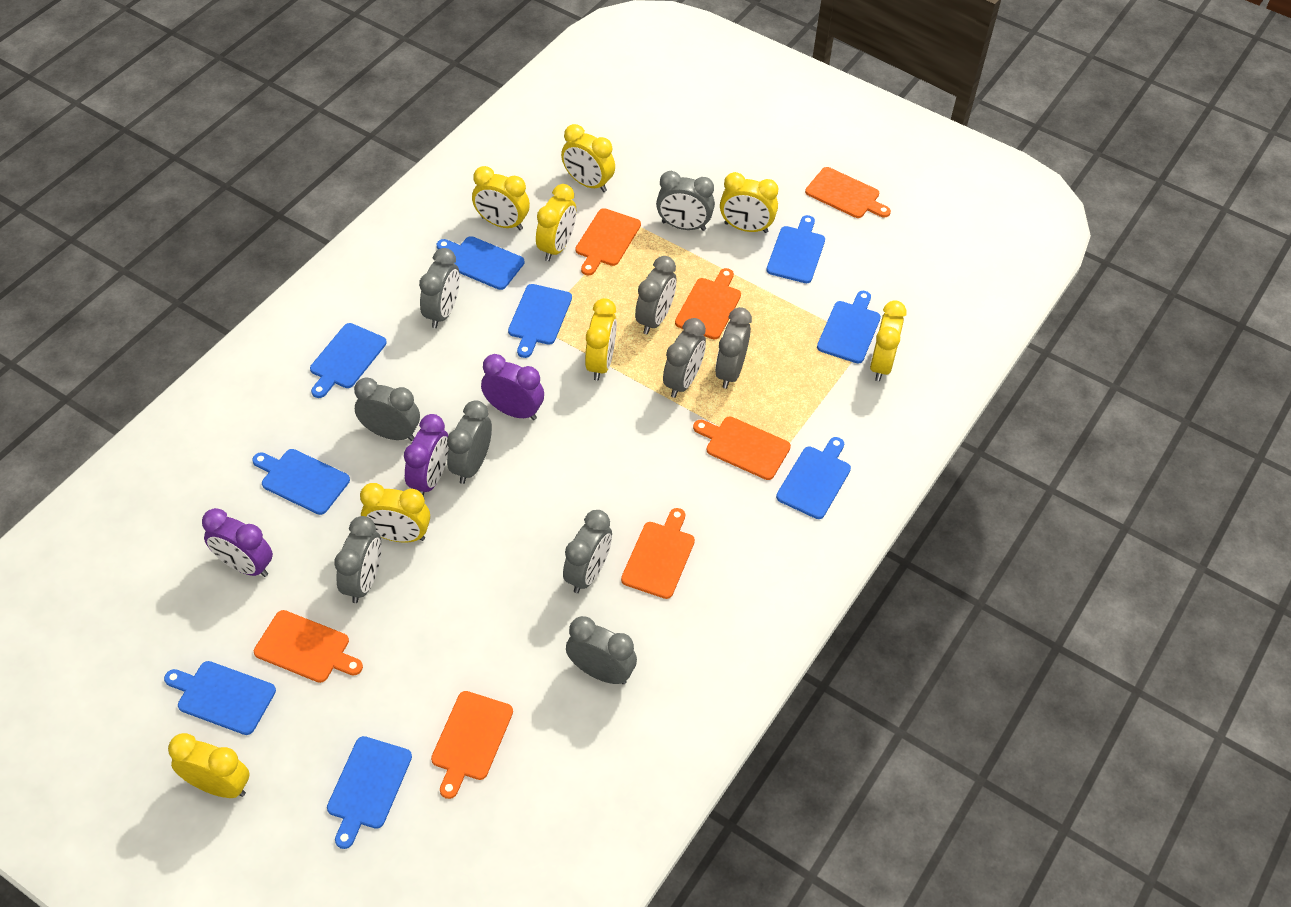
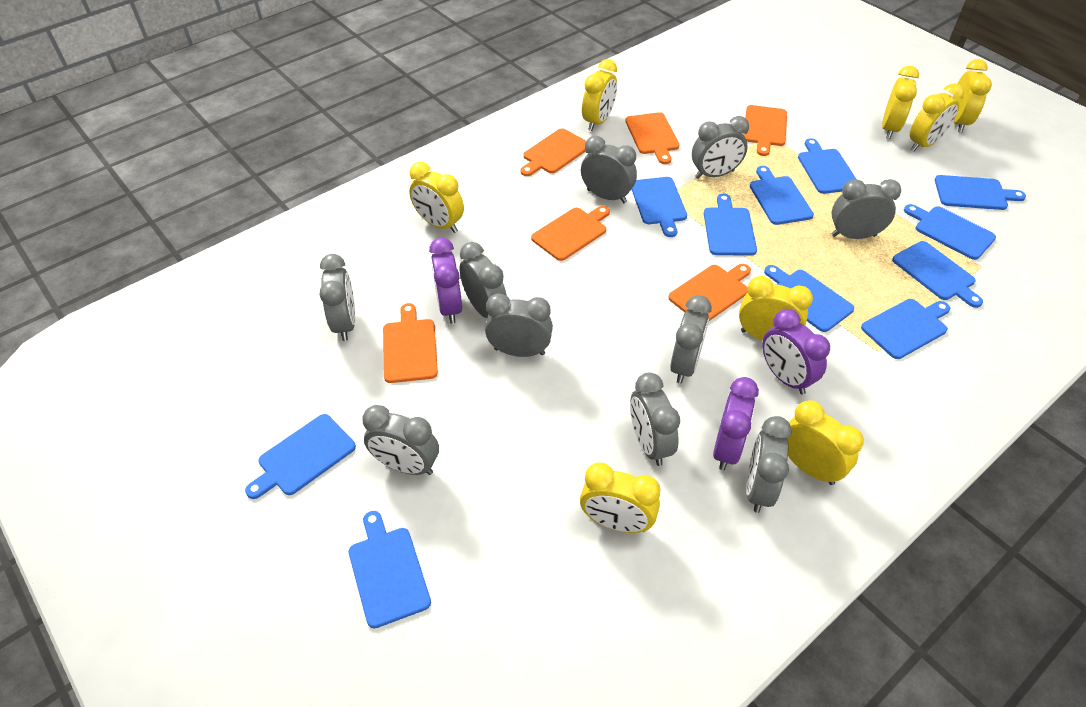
blue cutting board: [164,661,276,735] [252,449,350,515] [310,323,387,398] [327,736,412,849] [437,236,525,290] [508,284,572,358] [766,215,825,283] [776,437,851,519] [817,291,881,363] = 9 -> [245,414,356,499] [349,511,431,628] [631,177,687,237] [704,194,757,256] [750,166,814,225] [764,265,854,332] [798,138,856,194] [861,299,950,359] [892,241,983,308] [904,204,996,260] [935,175,1026,210] = 11
orange cutting board: [254,610,363,683] [431,691,513,799] [575,208,641,276] [621,508,695,599] [675,268,741,339] [693,417,791,480] [805,167,891,218] = 7 -> [383,303,438,383] [520,128,586,176] [531,206,610,261] [625,112,679,164] [668,264,751,321] [744,105,787,156] = 6

